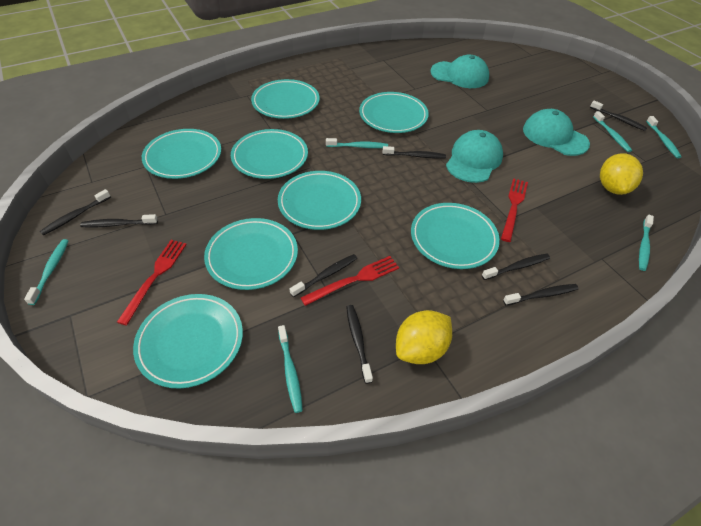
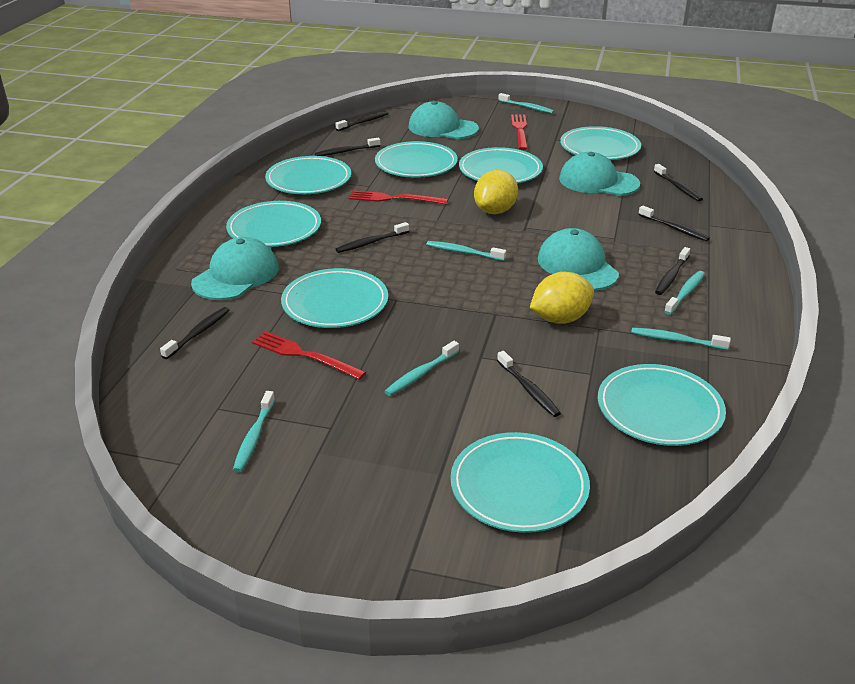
turquoise cap: [430,55,489,88] [446,130,503,183] [523,109,590,156] = 3 -> [191,237,279,300] [409,101,479,139] [538,228,619,291] [559,152,640,196] = 4

